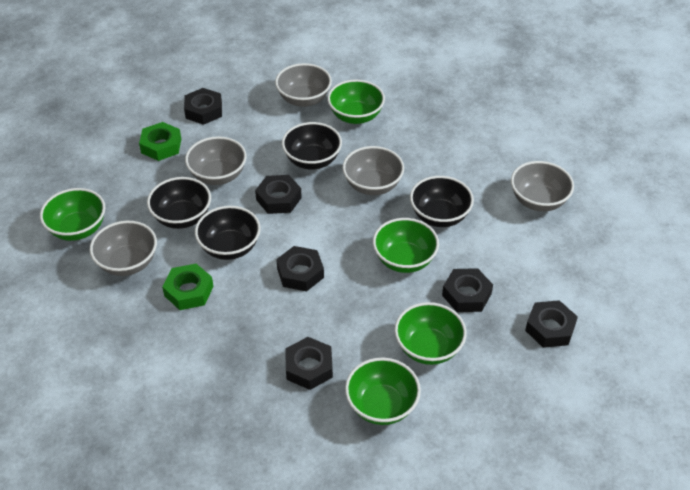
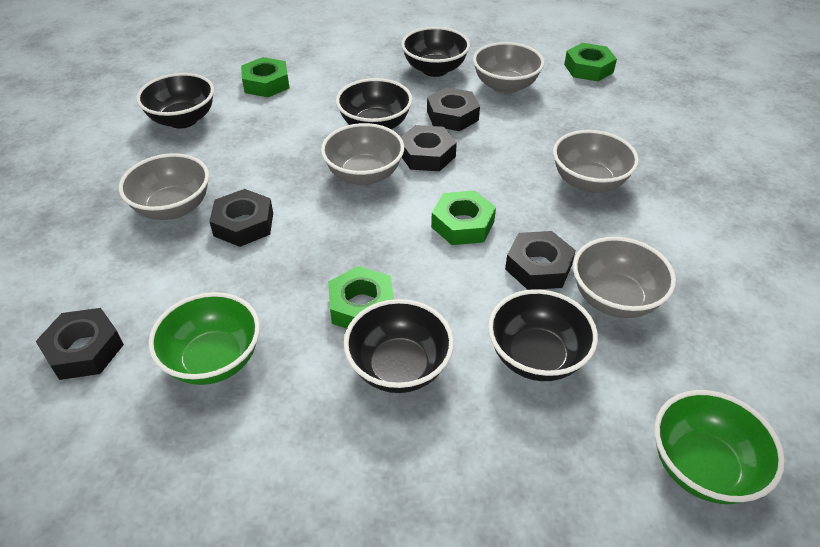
black bowl: [147,177,211,229] [195,206,261,260] [282,122,342,170] [410,176,474,227] = 4 -> [136,73,214,129] [336,78,413,129] [344,299,454,393] [401,27,470,77] [488,289,598,381] = 5
black nut: [184,88,222,125] [255,175,302,214] [276,246,324,291] [285,337,333,390] [442,268,493,312] [525,300,578,348] = 6 -> [36,308,124,380] [209,189,273,247] [401,125,457,171] [427,87,480,131] [505,231,576,290] = 5
green bowl: [40,188,105,241] [327,79,385,124] [345,357,421,425] [373,218,439,273] [394,302,467,365] = 5 -> [148,292,260,385] [654,390,785,504] = 2
green nut: [139,122,181,161] [162,264,214,310] = 2 -> [241,57,289,97] [328,266,394,329] [431,190,496,245] [564,43,617,81] = 4

